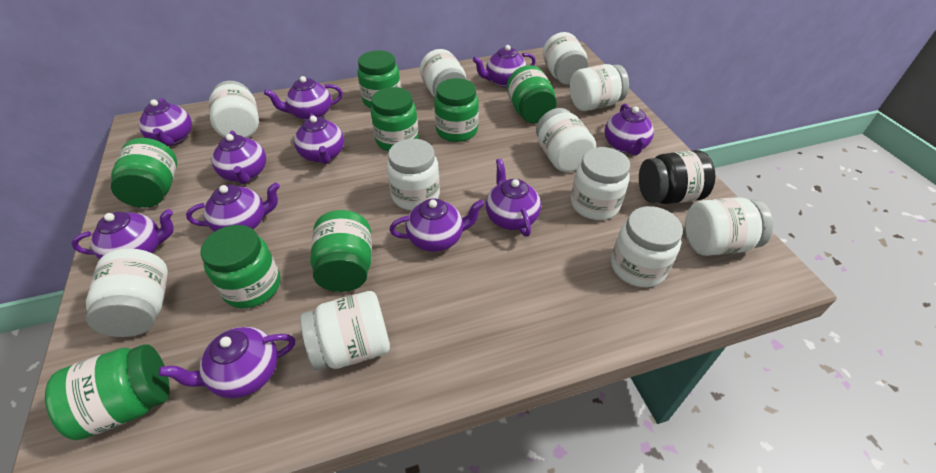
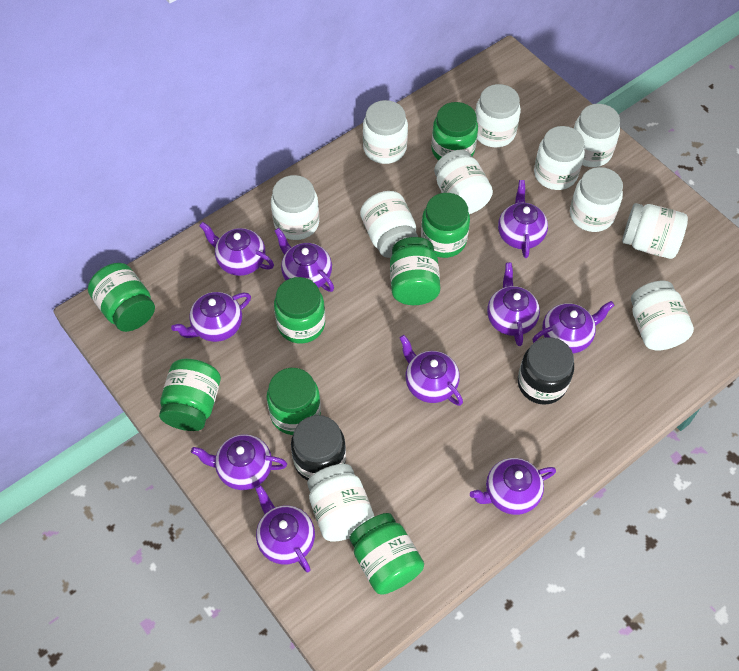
black jar: [639,150,715,204] = 1 -> [291,415,346,480] [518,337,574,405] = 2
purple teapot: [71,209,174,260] [139,98,192,146] [159,327,295,398] [186,182,280,232] [212,130,266,184] [264,76,343,120] [294,113,344,164] [389,199,485,252] [473,45,536,87] [486,158,541,237] [605,104,654,155] = 11 -> [171,292,251,342] [191,434,287,490] [199,222,274,276] [255,485,315,572] [275,228,334,292] [399,335,463,406] [470,458,556,515] [487,262,540,346] [498,180,548,258] [532,301,614,353] = 10

